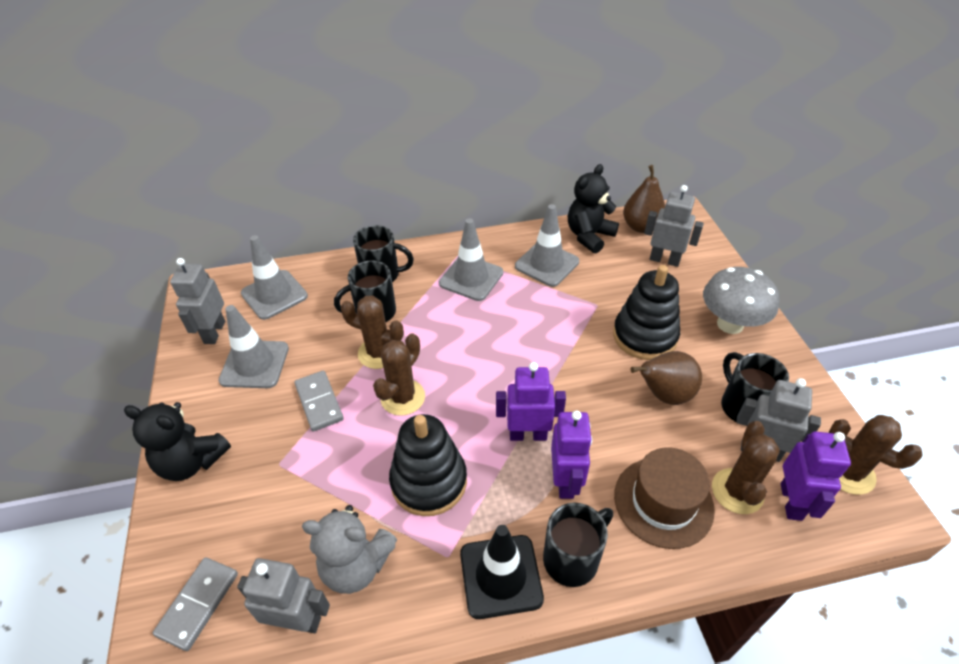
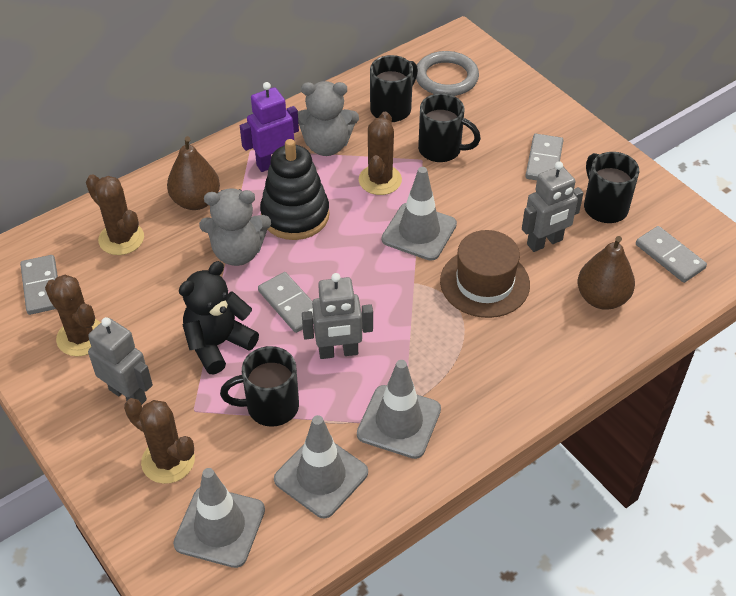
black stacking toy: [389,414,467,516] [613,265,680,360] = 2 -> [260,139,330,240] = 1
black teddy bear: [124,402,231,481] [568,164,619,253] = 2 -> [179,261,259,374] = 1
black traffic cone: [460,525,544,619] = 1 -> none = 0
grey domino: [153,557,238,651] [294,371,344,432] = 2 -> [20,255,58,315] [258,272,313,333] [525,134,563,180] [636,226,707,283] = 4
grey mushroom: [703,267,779,334] = 1 -> none = 0
grey ring: none = 0 -> [416,51,479,96] = 1
grey robot: [170,258,225,344] [237,558,330,633] [644,185,704,267] [736,378,821,462] = 4 -> [88,317,153,405] [302,273,373,359] [522,161,583,252] = 3
grey teddy bear: [302,505,397,594] = 1 -> [199,188,271,266] [298,81,359,156] = 2
purple robot: [496,362,566,441] [551,411,592,499] [781,431,851,521] = 3 -> [240,82,299,172] = 1

